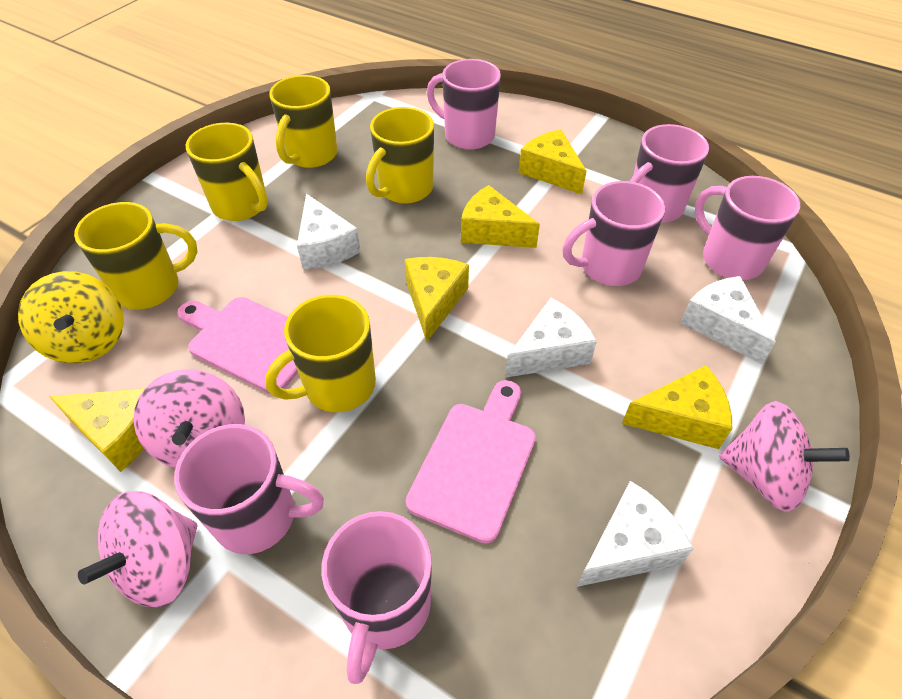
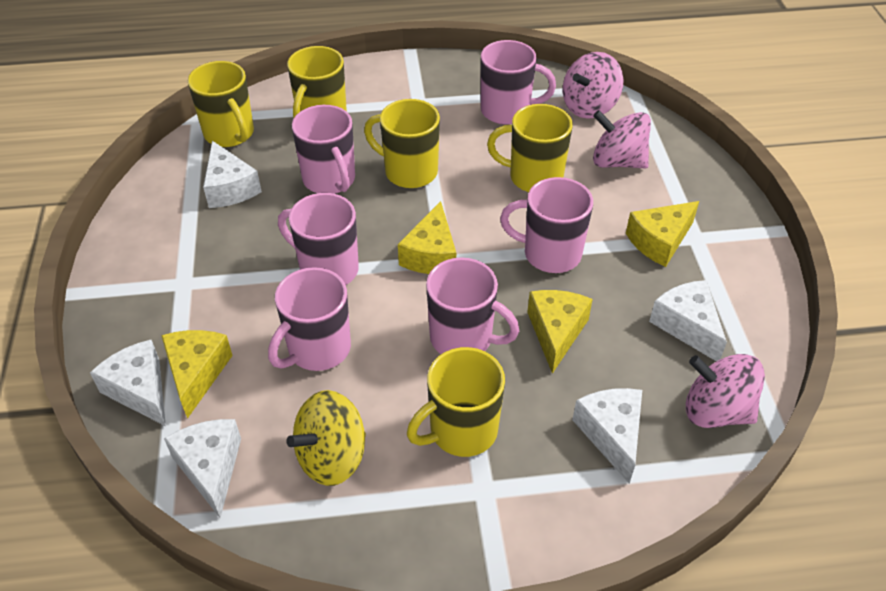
pink cutting board: [177,297,298,394] [406,380,536,544] = 2 -> none = 0
white cheese: [297,194,361,269] [505,298,597,378] [576,481,694,587] [680,276,776,364] = 4 -> [90,340,166,426] [164,419,241,518] [203,141,262,208] [572,388,642,484] [649,280,727,361] = 5
yellow cheese: [49,388,145,472] [405,257,469,342] [461,185,540,248] [519,130,587,195] [622,365,732,449] = 5 -> [161,330,233,419] [398,201,456,274] [527,290,593,374] [626,201,699,267] = 4

